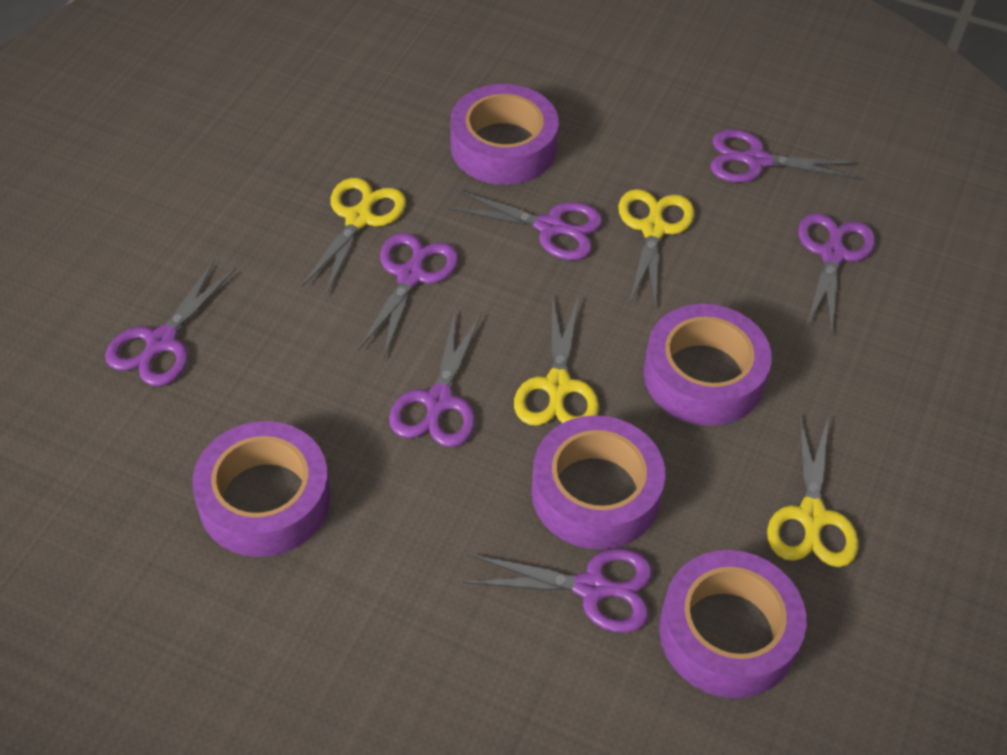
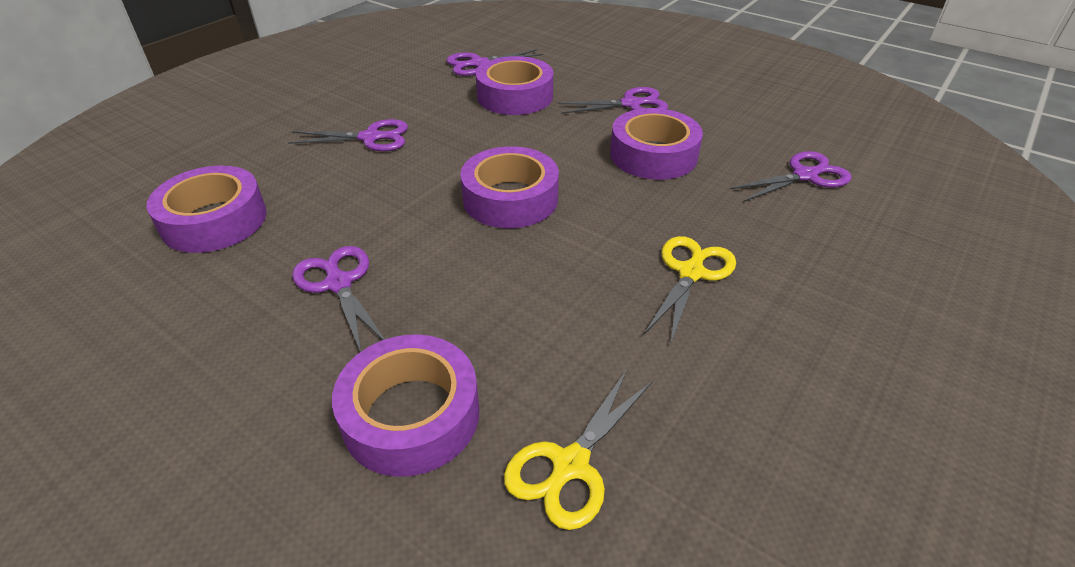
purple scissors: [105,260,236,386] [358,233,458,360] [389,312,481,447] [447,189,603,260] [463,548,653,633] [710,129,859,183] [798,213,875,336] = 7 -> [288,119,408,152] [292,246,385,352] [446,49,543,76] [558,87,668,114] [730,151,851,202] = 5
yellow scissors: [301,178,406,295] [514,296,599,426] [618,189,694,309] [767,414,859,567] = 4 -> [504,369,653,530] [644,236,736,345] = 2

